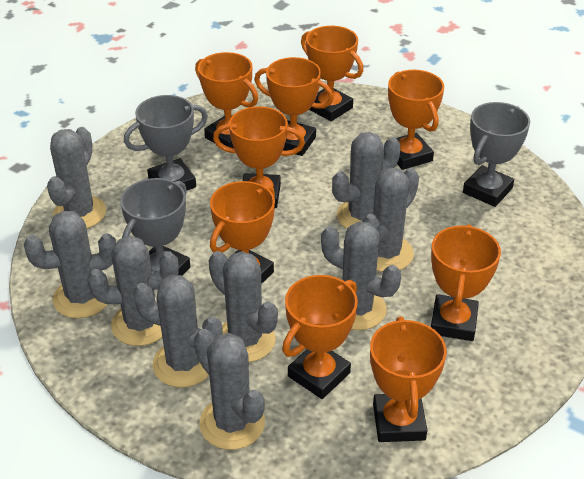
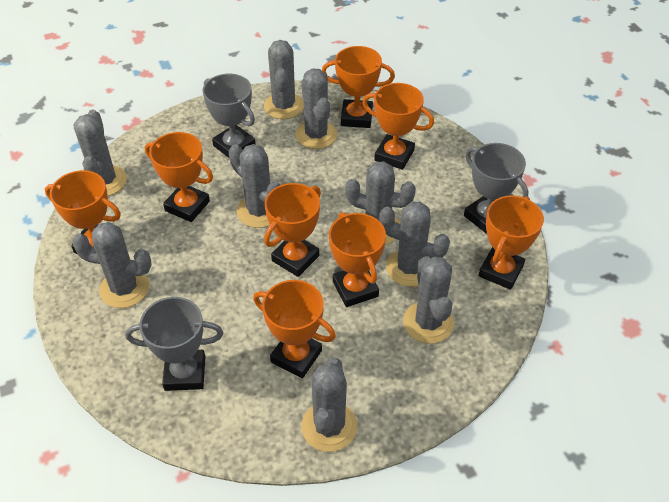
orange trophy: [195,52,258,148] [210,181,275,284] [213,106,305,208] [255,57,334,156] [282,275,358,399] [301,26,363,121] [370,317,447,442] [388,70,444,170] [431,224,501,341] = 9 -> [45,170,121,254] [145,132,213,222] [253,280,336,378] [264,183,321,277] [322,46,395,128] [329,212,386,307] [362,83,434,170] [478,196,544,290] = 8

